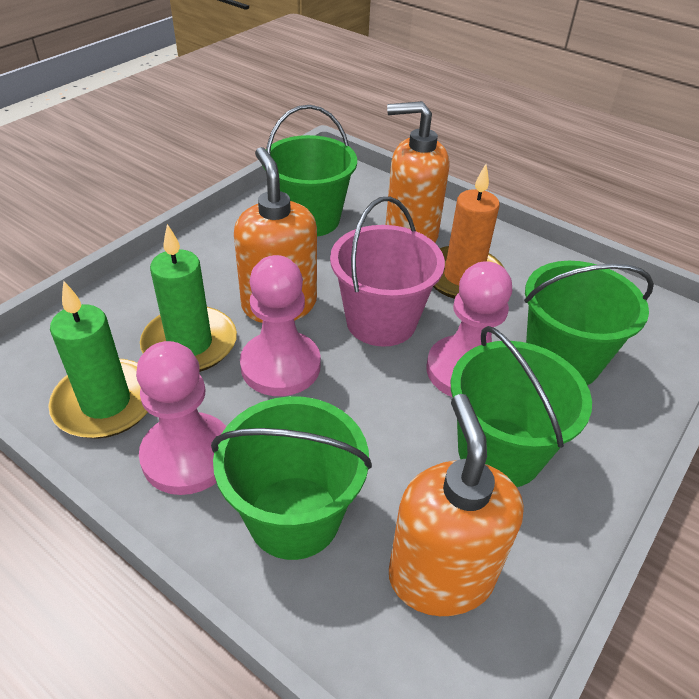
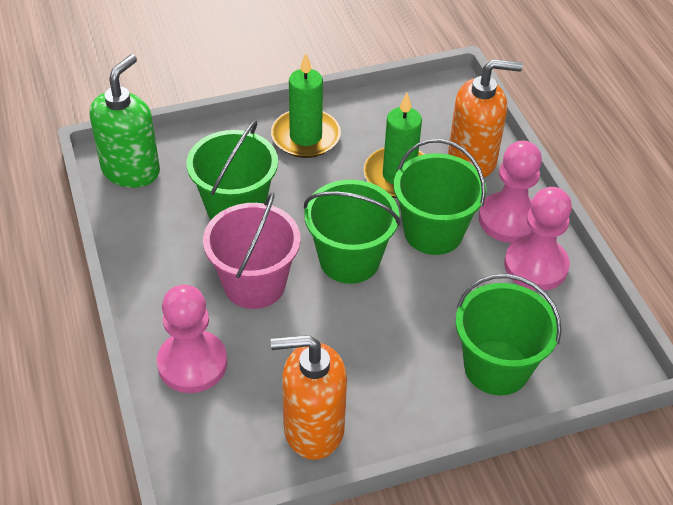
green soap dispenser: none = 0 -> [90,54,160,188] = 1
orange candle: [433,164,505,299] = 1 -> none = 0
orange soap dispenser: [234,147,317,323] [386,101,449,243] [389,394,524,616] = 3 -> [271,335,347,460] [448,59,523,177] = 2

